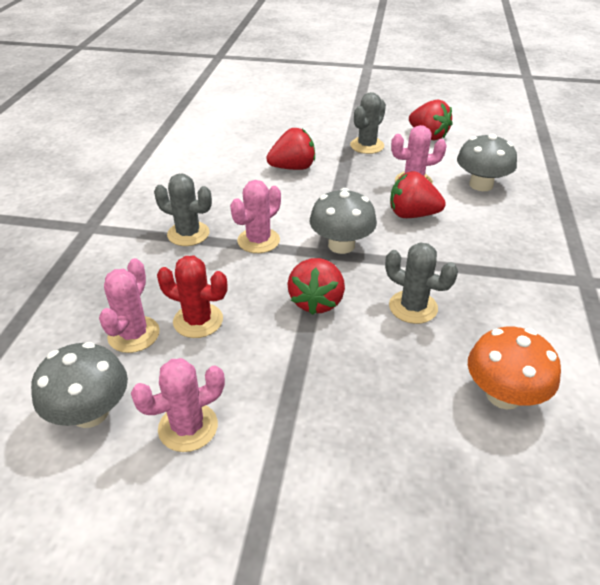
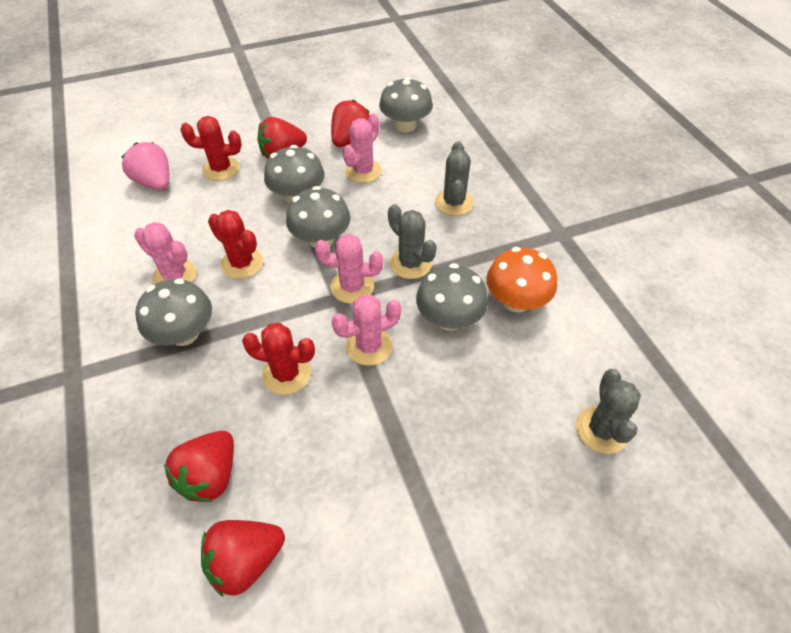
grey mushroom: [31,342,128,428] [310,188,377,254] [457,133,517,191] = 3 -> [135,279,212,346] [264,145,325,203] [286,186,351,248] [379,77,433,133] [416,263,488,331] = 5
pink strawberry: none = 0 -> [121,142,169,190] = 1
red cactus: [157,256,227,338] = 1 -> [180,116,242,181] [208,210,263,279] [242,323,315,395] = 3

